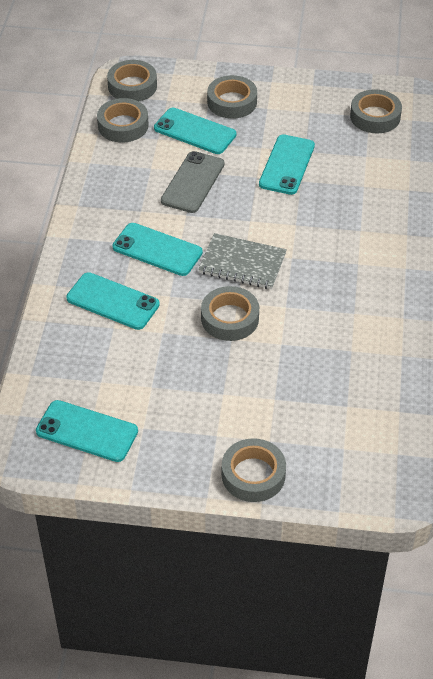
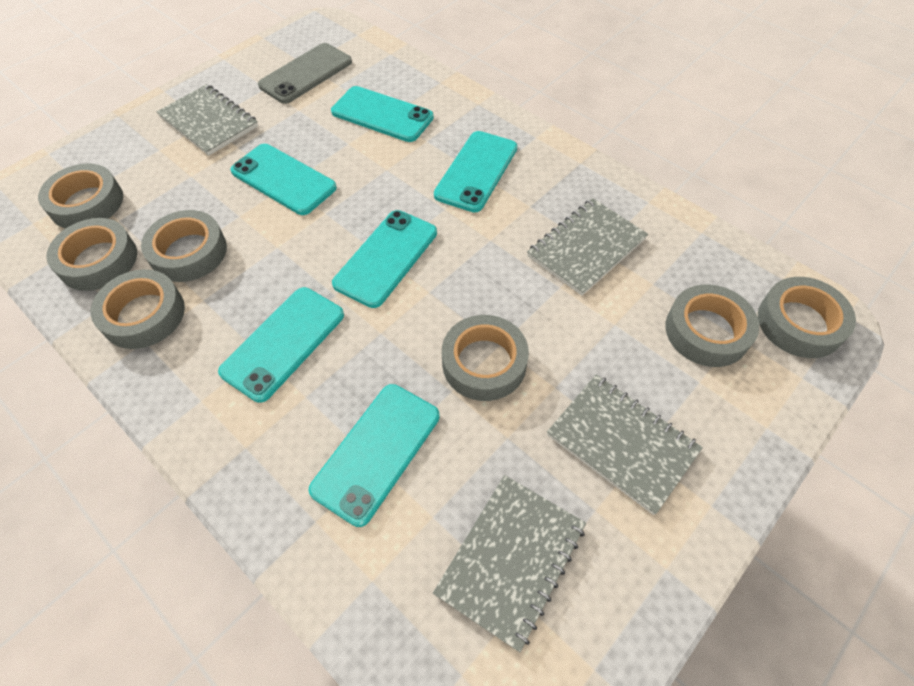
grey notebook: [198,233,287,289] = 1 -> [157,84,258,156] [433,475,586,652] [527,198,648,296] [547,375,703,515] = 4
grey tape: [97,98,149,143] [107,60,157,101] [201,286,259,341] [207,75,257,119] [222,438,286,502] [350,89,402,133] = 6 -> [38,164,123,228] [46,218,137,291] [91,269,185,349] [141,210,227,282] [442,315,529,401] [665,285,759,367] [758,277,856,358] = 7
turquoise phone: [36,400,138,462] [66,272,160,330] [112,223,203,276] [154,108,236,154] [259,134,315,195] = 5 -> [218,287,344,403] [230,144,337,215] [309,384,440,527] [331,86,434,142] [332,210,437,308] [434,131,517,213] = 6

